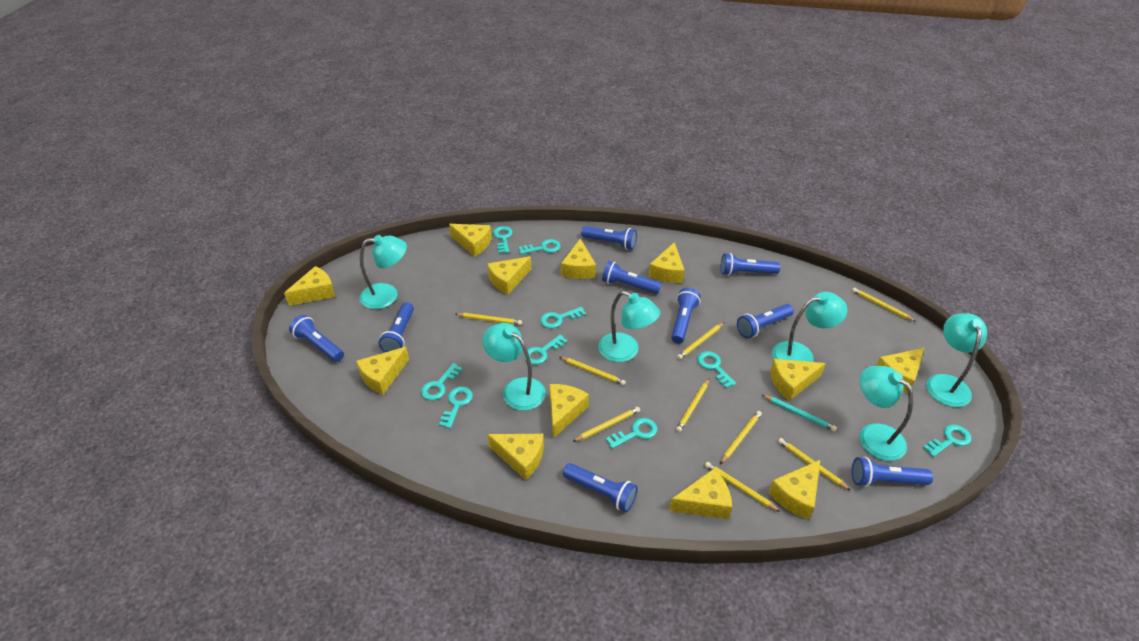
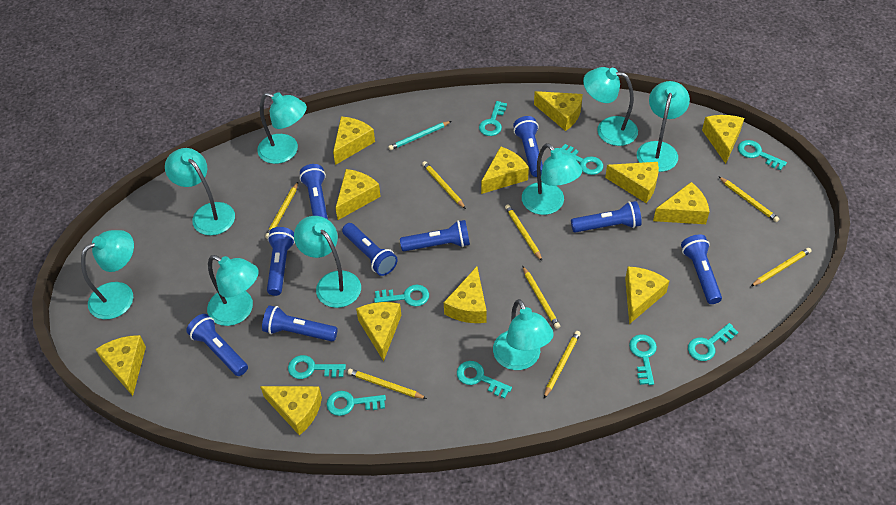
turquoise lamp: [359,235,407,309] [482,323,546,411] [598,291,660,362] [772,292,847,362] [860,366,913,461] [926,313,987,407] = 6 -> [81,230,134,319] [165,148,235,235] [207,255,259,326] [257,92,307,164] [294,216,361,308] [493,299,554,370] [522,143,582,215] [583,67,638,146] [637,81,690,172] = 9
yellow pencil: [456,313,522,325] [560,357,626,385] [572,407,640,442] [676,378,710,432] [677,322,724,360] [705,462,780,512] [720,411,762,464] [778,438,851,491] [852,288,916,322] = 9 -> [265,182,298,239] [347,369,427,399] [422,161,466,209] [505,205,542,261] [523,266,560,329] [544,331,581,398] [718,176,780,222] [751,248,811,286] = 8

